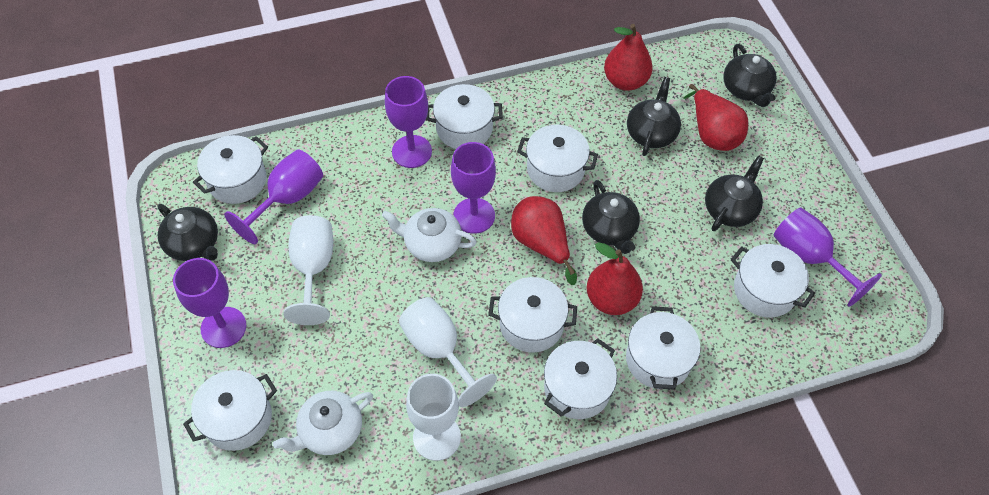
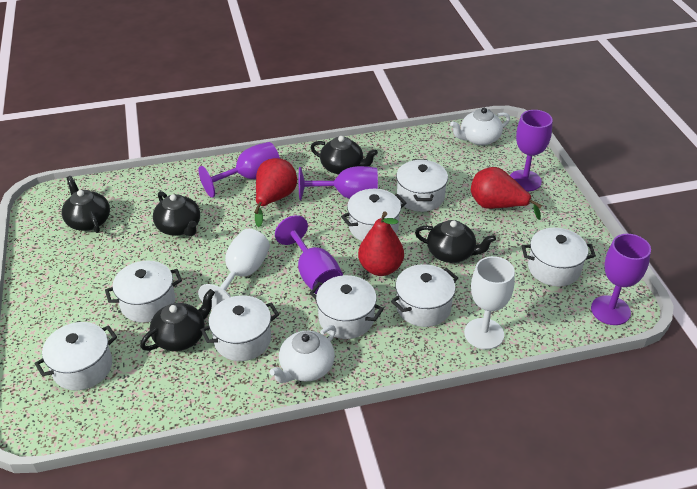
red pear: [511,196,577,285] [587,242,643,315] [604,24,653,91] [683,84,748,151] = 4 -> [254,158,297,227] [358,212,404,276] [471,167,542,220] = 3
white goblet: [283,215,333,325] [399,297,497,407] [406,374,461,461] = 3 -> [198,229,270,310] [464,256,515,350] = 2

